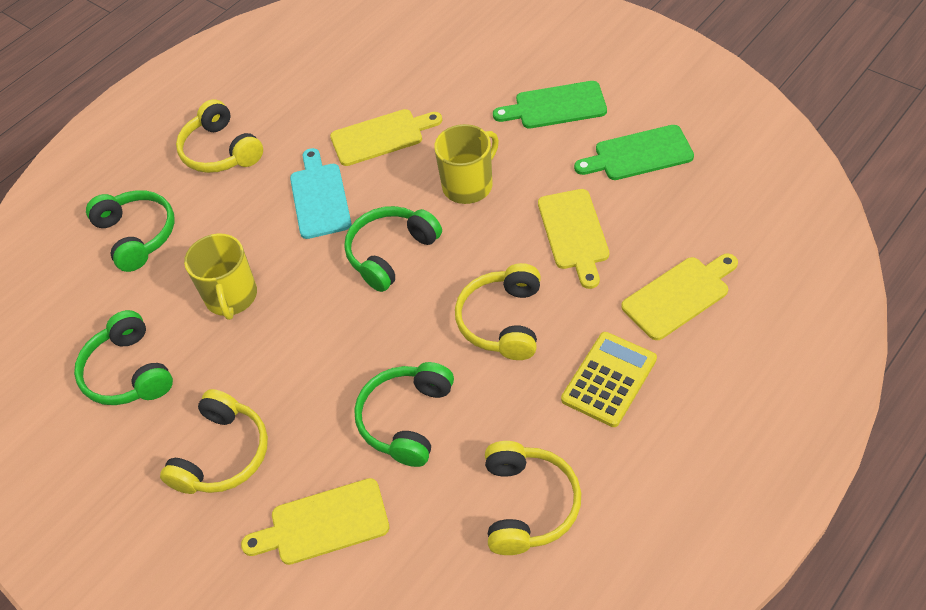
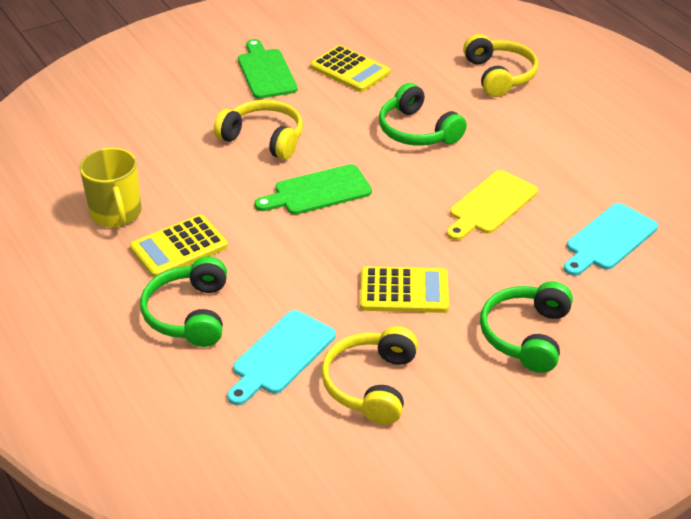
green headphones: [74,310,173,405] [86,190,175,272] [344,206,442,292] [354,362,454,467] = 4 -> [140,257,227,347] [379,83,467,145] [480,281,573,373] = 3
turquoise cutting board: [290,148,352,239] = 1 -> [227,310,336,405] [564,203,658,276] = 2
yellow calculator: [561,332,657,427] = 1 -> [130,214,228,278] [310,45,391,92] [360,266,449,313] = 3
yellow cutting board: [241,478,389,565] [330,109,442,166] [538,189,609,289] [621,254,738,340] = 4 -> [447,170,538,241] = 1
yellow headphones: [160,389,268,494] [176,99,263,173] [455,263,541,360] [485,441,581,555] = 4 -> [214,100,303,160] [321,326,418,425] [463,34,538,97] = 3
yellow mug: [184,233,257,320] [434,124,499,204] = 2 -> [79,148,142,227] = 1

